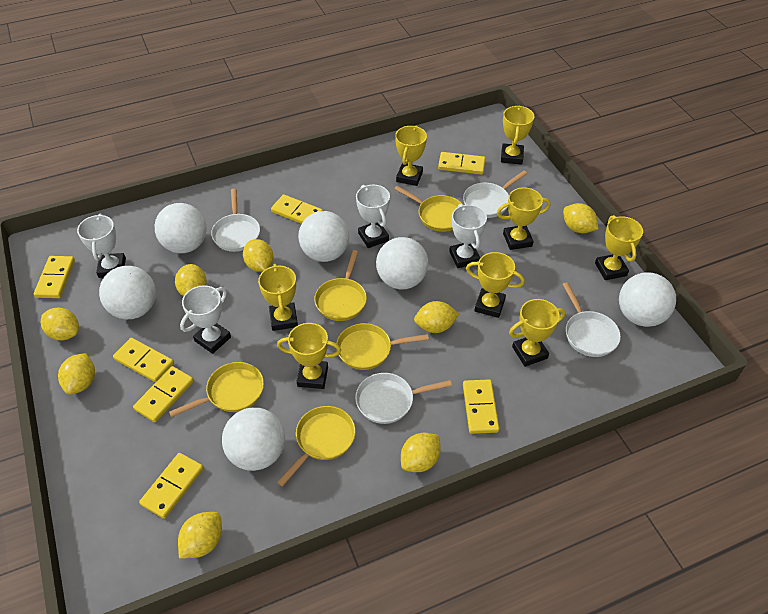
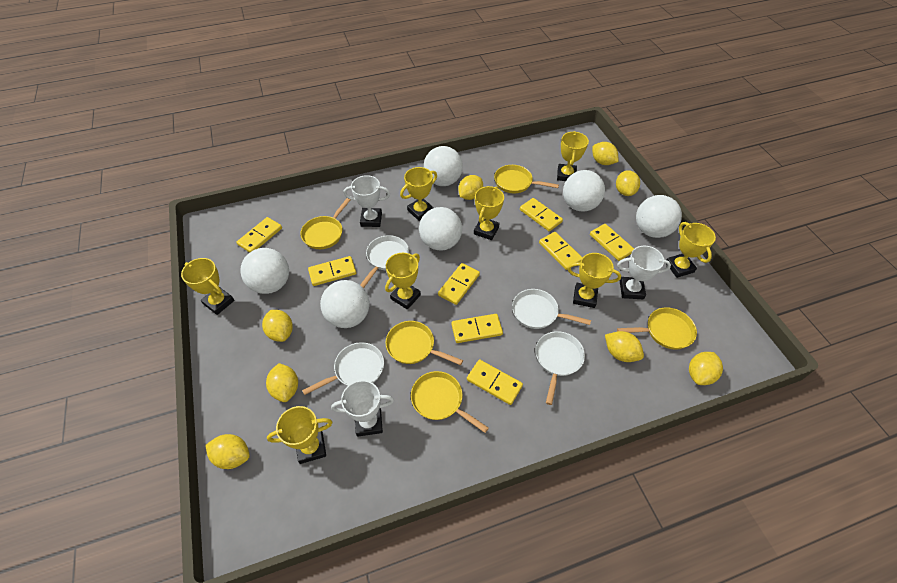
white trophy: [77,214,126,278] [180,285,231,354] [356,185,390,248] [449,204,487,268] = 4 -> [331,380,394,437] [344,175,390,227] [617,246,671,299] = 3
yellow domino: [34,256,75,298] [113,338,174,382] [133,366,194,422] [139,453,204,519] [271,194,323,224] [438,152,486,175] [463,379,499,434] = 7 -> [237,217,282,253] [308,256,356,286] [438,263,480,305] [451,314,503,343] [467,359,523,405] [520,198,563,231] [539,232,583,270] [590,224,634,261] = 8

